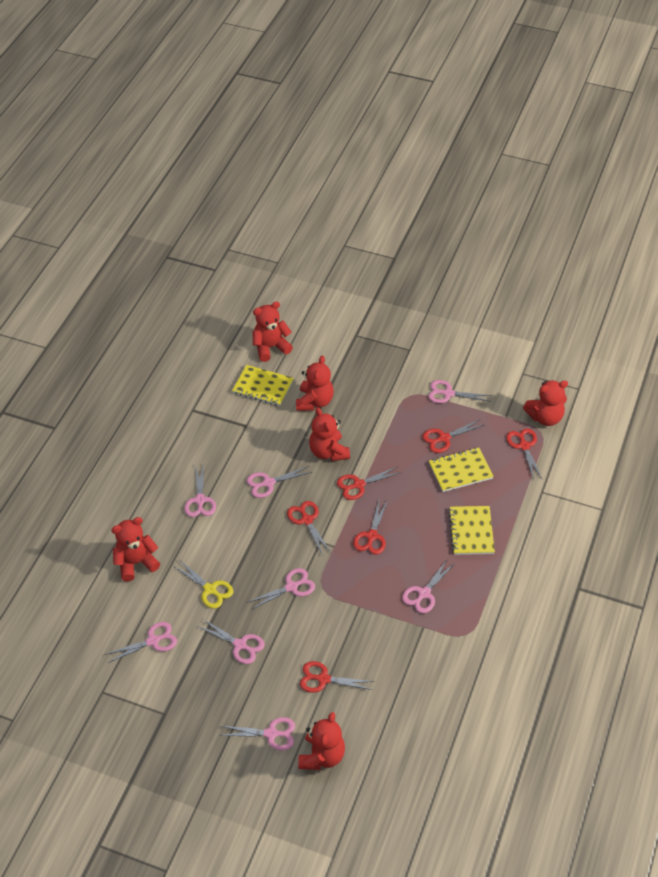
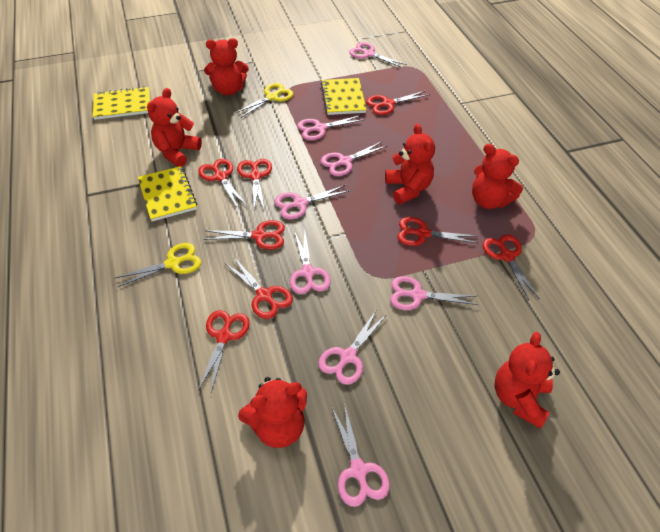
red scissors: [287,501,331,554] [300,661,374,693] [337,467,402,500] [353,500,388,555] [422,420,484,453] [506,429,542,479] = 6 -> [198,159,247,209] [198,310,250,392] [203,220,285,250] [225,258,293,319] [237,159,272,209] [366,91,430,115] [397,217,479,246] [483,235,540,301] = 8
yellow scissors: [173,560,233,609] = 1 -> [114,243,201,287] [235,83,293,118] = 2

